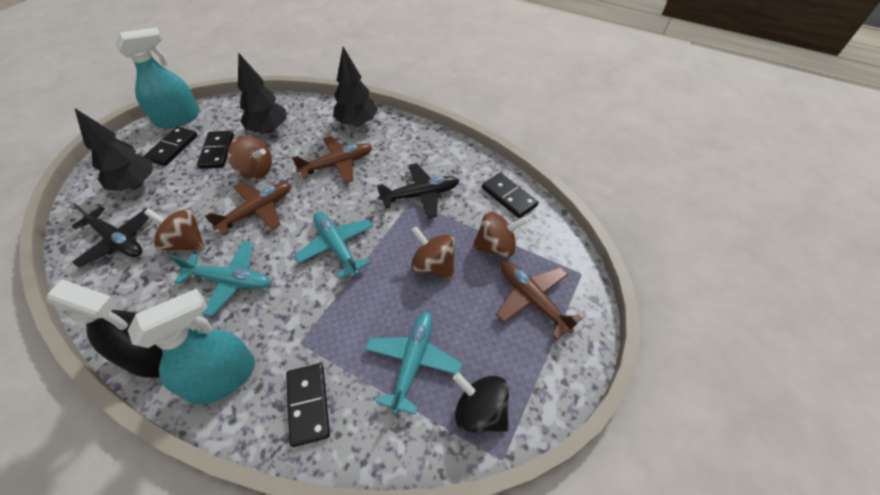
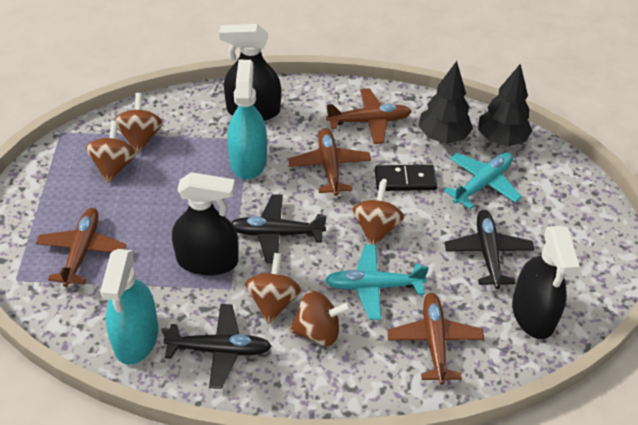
black domino: [144,126,198,166] [197,131,234,169] [286,364,330,447] [482,173,538,218] = 4 -> [375,165,437,191] = 1
black plane: [71,203,149,267] [377,163,459,219] = 2 -> [162,304,272,389] [231,194,327,263] [445,210,534,289] = 3
black spinning top: [453,372,509,433] = 1 -> none = 0
black spray bottle: [47,279,163,378] = 1 -> [172,172,239,275] [219,24,281,121] [512,226,580,339] = 3
black tree: [75,108,153,191] [238,52,287,133] [333,47,378,127] = 3 -> [418,61,473,144] [478,63,533,146] = 2
brown plane: [205,182,291,236] [292,136,372,183] [496,261,583,340] = 3 -> [36,208,127,287] [288,128,371,196] [326,88,412,144] [387,293,484,385] = 4
brown spinning top: [144,208,205,251] [228,135,272,179] [411,226,455,280] [472,212,528,257] = 4 -> [86,120,137,183] [114,93,163,154] [245,253,302,324] [289,291,351,346] [352,182,405,245] = 5
turquoise plane: [171,241,271,316] [294,212,373,279] [365,311,462,415] = 3 -> [325,244,429,320] [444,152,522,209] = 2

